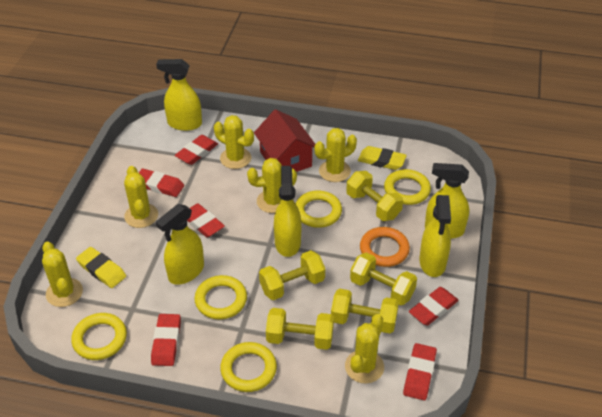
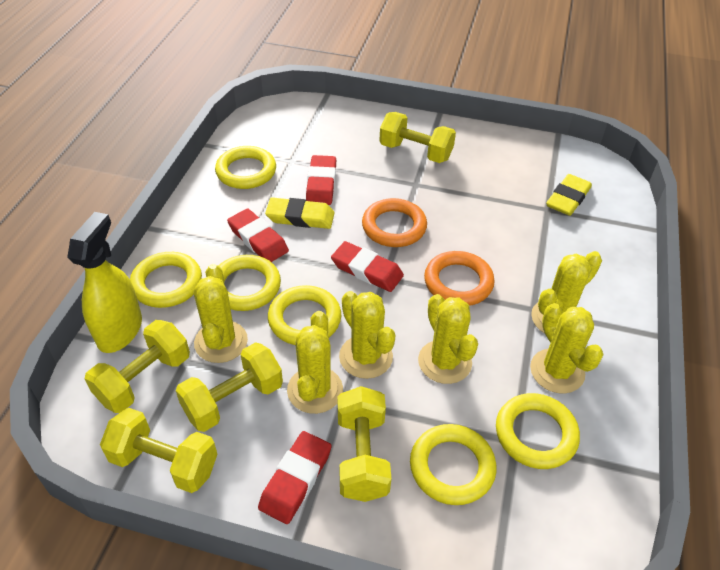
orange ring: [360,227,410,267] = 1 -> [362,198,427,247] [424,251,495,306] = 2
red eraser: [139,169,184,197] [151,314,181,366] [175,135,218,165] [187,204,225,237] [403,343,437,400] [409,287,459,325] = 6 -> [227,208,289,262] [258,431,331,524] [306,155,336,205] [331,241,404,292] = 4
red house: [254,109,315,172] = 1 -> none = 0
yellow ring: [71,313,127,360] [194,275,247,319] [220,342,277,392] [295,191,342,228] [384,169,431,205] = 5 -> [130,252,202,308] [215,146,276,189] [218,255,281,311] [268,285,341,345] [410,424,496,505] [496,393,580,469] = 6
yellow spray bottle: [156,59,202,131] [156,204,204,285] [274,166,302,257] [419,195,451,277] [425,163,469,239] = 5 -> [67,212,142,353] = 1

